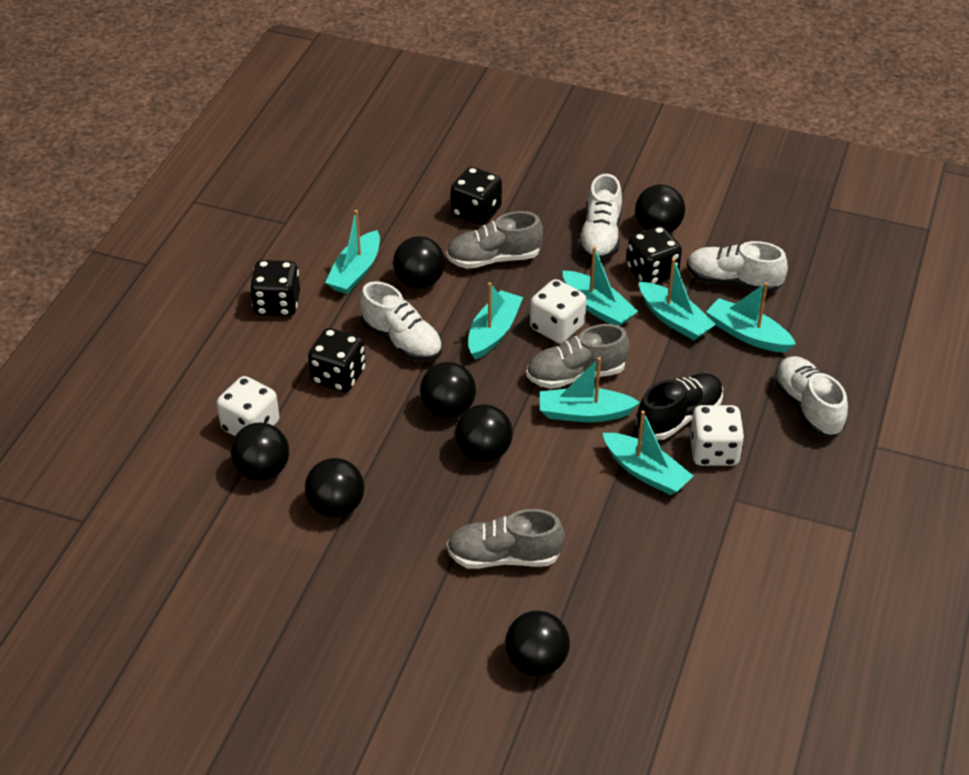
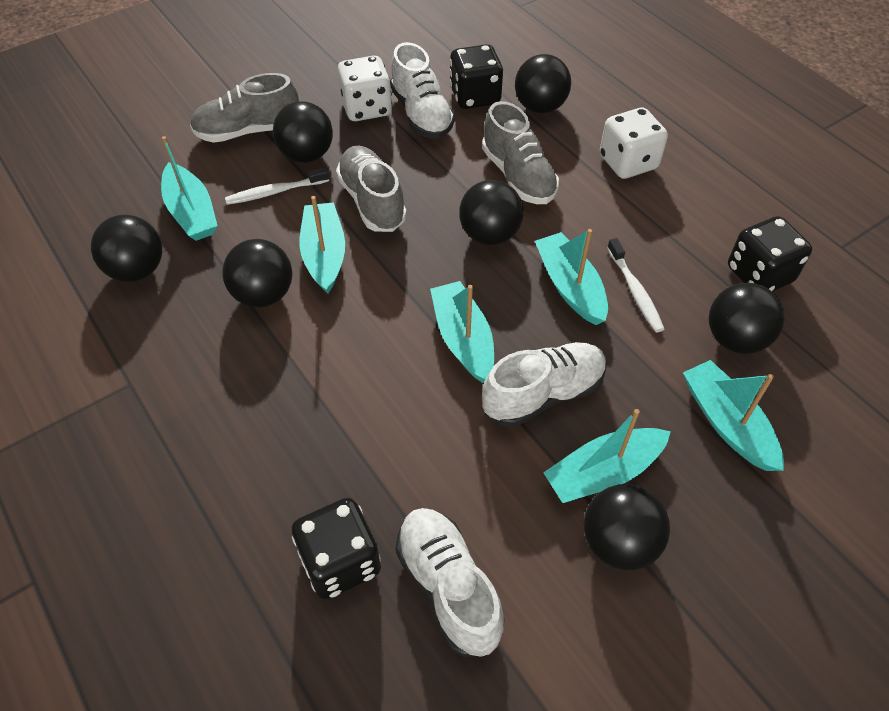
black dice: [250,260,300,316] [308,328,366,392] [451,167,502,225] [627,226,682,284] = 4 -> [291,498,381,599] [449,44,503,109] [728,216,812,292] = 3
black shoe: [636,373,723,440] = 1 -> none = 0
turquoise boat: [325,210,380,294] [468,282,523,360] [540,357,640,422] [562,246,638,326] [603,410,693,495] [639,258,716,340] [706,282,796,352] = 7 -> [161,136,218,241] [300,196,345,293] [430,281,494,383] [535,229,608,325] [543,409,671,503] [683,360,784,471] = 6
white dice: [217,376,279,436] [530,279,587,343] [690,405,745,466] = 3 -> [337,56,392,121] [600,108,668,179] = 2
white shoe: [360,281,442,361] [578,174,622,260] [687,241,788,293] [774,356,848,437] = 4 -> [391,42,455,139] [396,508,504,657] [482,342,607,427] = 3
white toothbrush: none = 0 -> [225,167,329,205] [607,238,664,332] = 2

